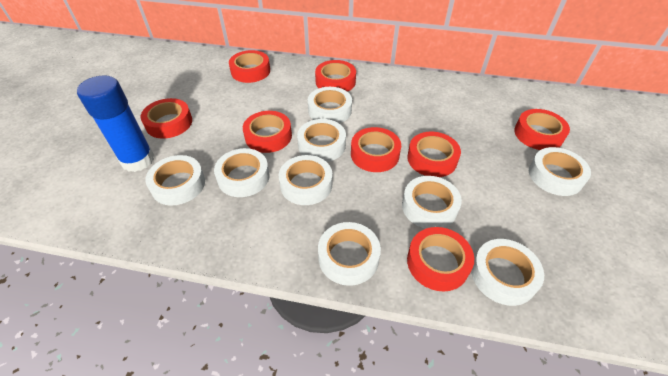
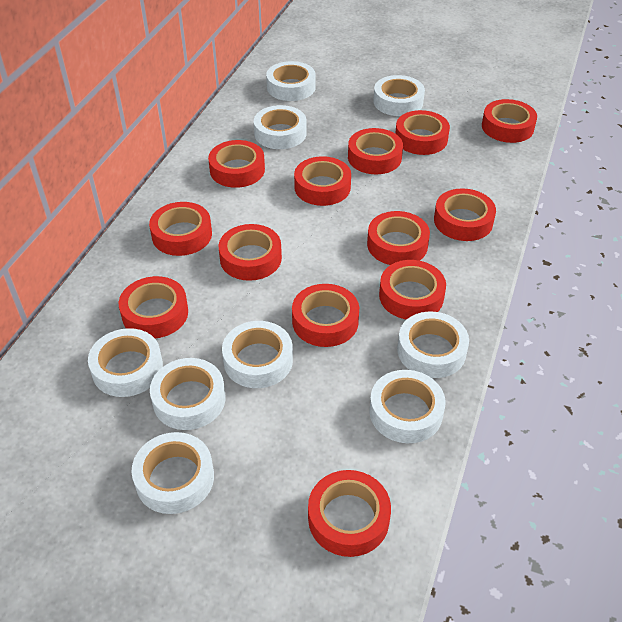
blue glue stick: [77,75,154,172] = 1 -> none = 0
red tape: [140,98,192,139] [229,50,270,83] [243,111,292,153] [315,60,356,92] [351,127,401,172] [407,132,461,177] [407,227,474,291] [514,109,570,150] = 8 -> [119,276,188,338] [149,202,212,256] [208,140,265,188] [219,224,282,281] [292,284,359,347] [294,156,351,206] [308,470,391,557] [348,128,403,174] [367,211,430,265] [379,260,446,320] [395,110,450,155] [434,188,496,241] [482,99,537,143] = 13

